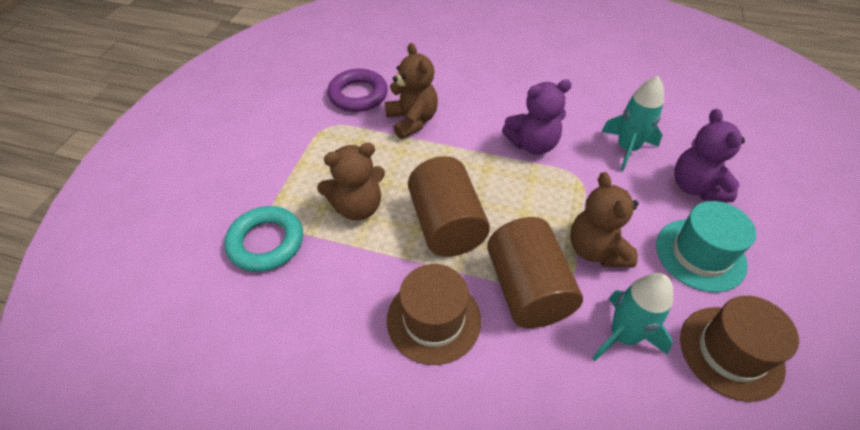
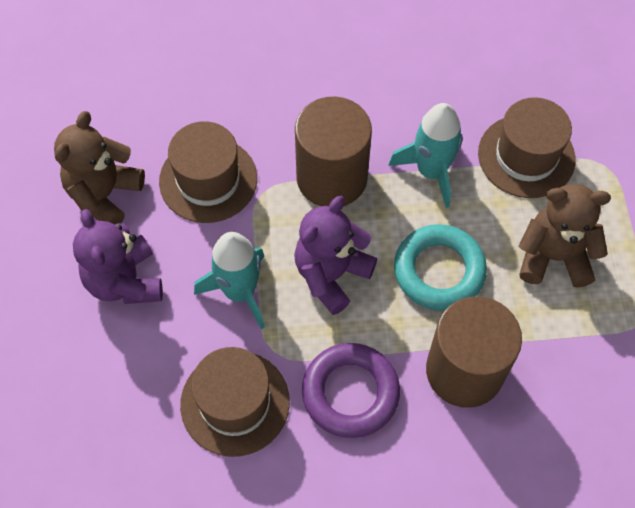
brown hat: [387,264,481,365] [680,296,799,402] = 2 -> [159,121,257,223] [180,347,290,457] [478,97,576,198] = 3
brown teddy bear: [317,143,385,220] [385,43,438,139] [570,172,638,267] = 3 -> [54,111,145,224] [519,184,611,288] = 2
turquoise hat: [656,201,756,292] = 1 -> none = 0

